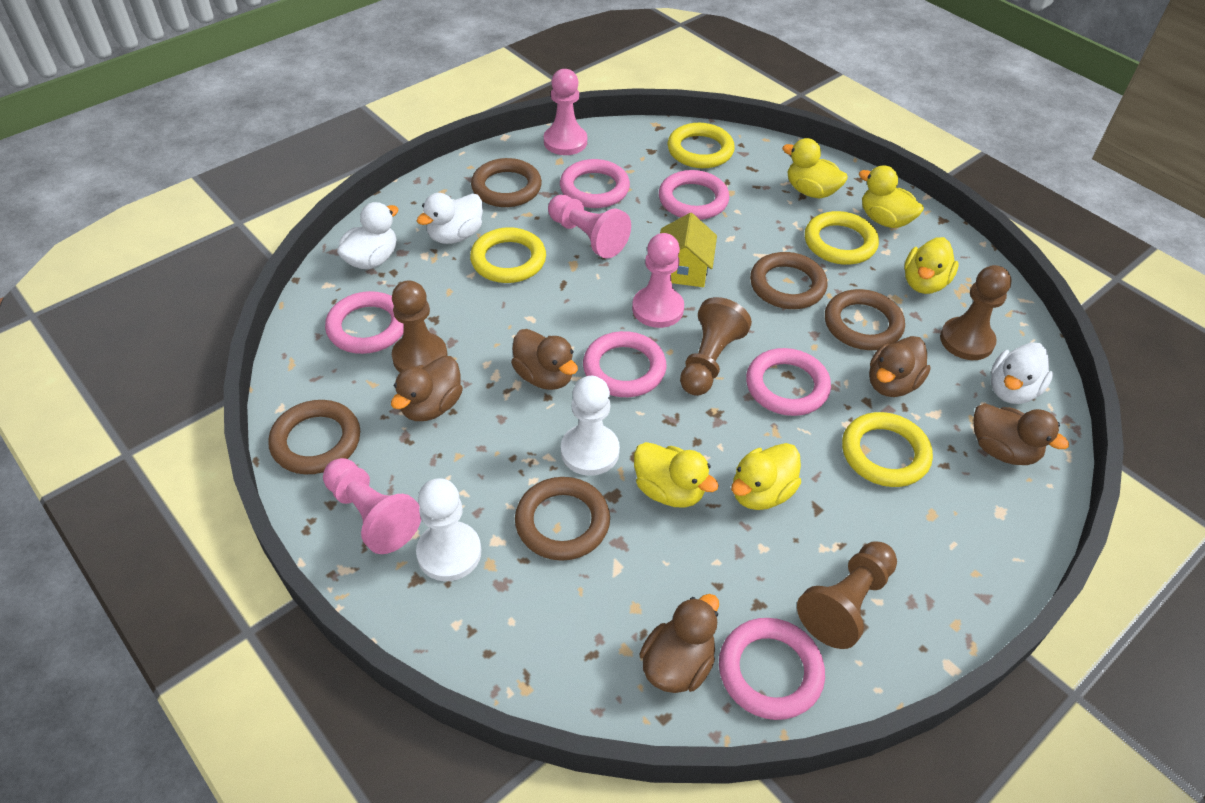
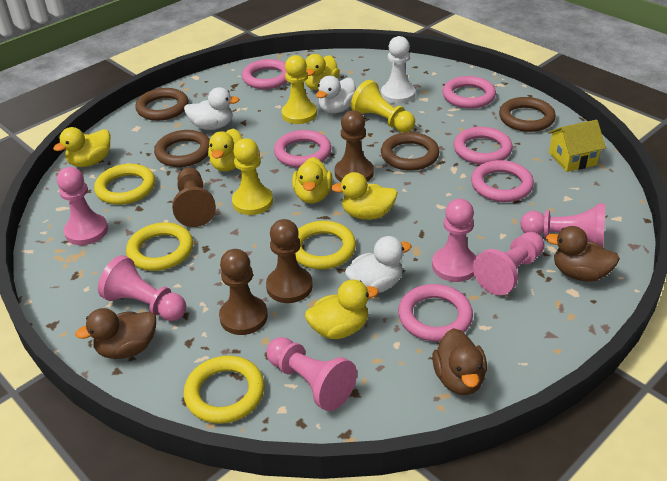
brown duck: [391,356,463,421] [511,329,578,390] [640,594,719,693] [869,336,931,397] [973,403,1069,465] = 5 -> [75,308,156,359] [432,328,487,395] [546,226,620,282] = 3
brown ring: [268,400,360,474] [471,158,542,207] [515,477,610,561] [750,252,827,309] [825,289,905,350] = 5 -> [135,88,189,121] [154,130,210,167] [381,132,440,171] [499,97,556,132] = 4
pink pawn: [323,458,421,554] [544,69,587,155] [548,195,631,259] [632,233,684,328] = 4 -> [57,167,108,245] [98,255,186,321] [266,337,357,411] [432,199,476,282] [473,232,544,295] [520,203,605,247] = 6
white pawn: [416,478,481,581] [561,376,620,476] = 2 -> [381,36,415,104] = 1
yellow duck: [634,442,719,508] [731,443,801,510] [782,138,848,198] [859,165,924,228] [904,237,959,294] = 5 -> [53,127,110,167] [208,129,243,172] [292,157,333,204] [305,54,340,90] [305,280,379,339] [331,172,398,220] = 6
yellow pawn: none = 0 -> [232,138,273,215] [281,55,317,124] [351,80,415,133] = 3

